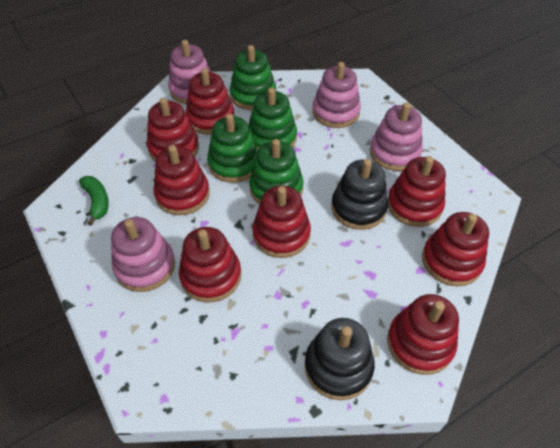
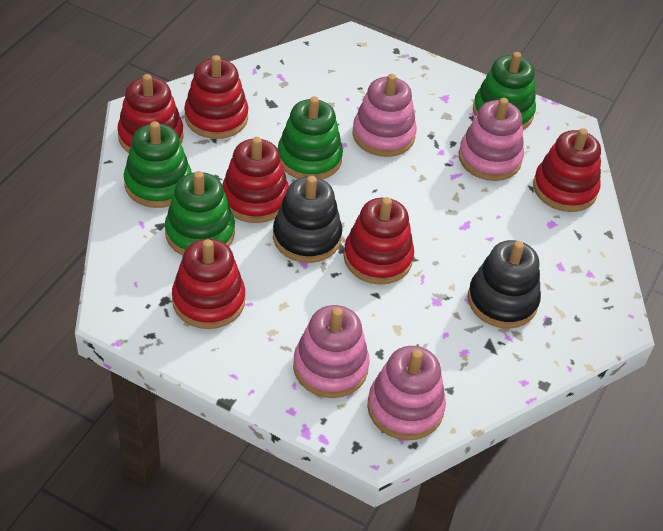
green banana: [79,176,109,226] = 1 -> none = 0
red stacking toy: [147,98,199,161] [153,145,210,215] [179,227,241,302] [186,68,235,135] [253,186,311,258] [387,294,459,375] [388,156,446,227] [422,212,489,286] = 8 -> [117,74,184,153] [172,239,245,329] [184,55,248,139] [222,137,289,223] [344,197,414,285] [533,128,601,212] = 6

